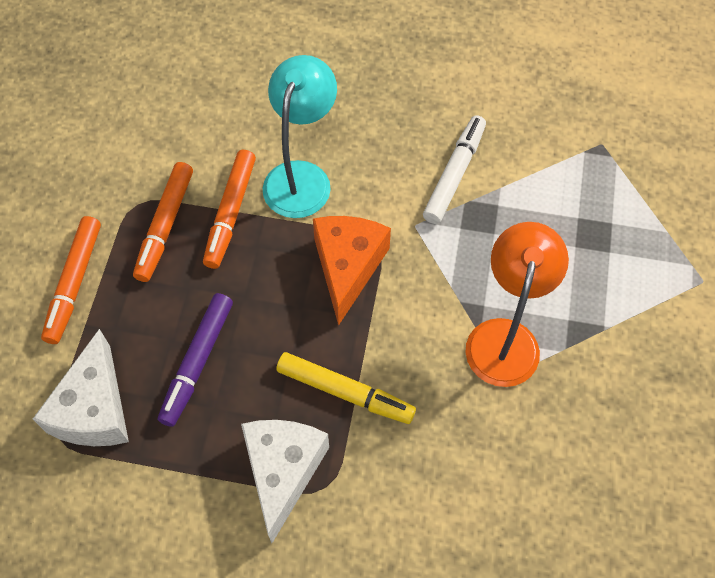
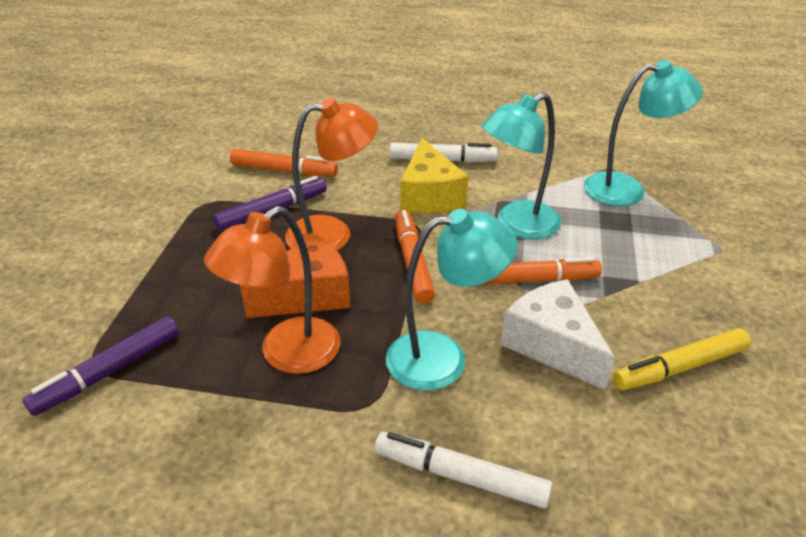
orange lamp: [465,222,569,387] = 1 -> [204,206,341,374] [285,98,378,251] = 2
purple marker: [158,293,233,427] = 1 -> [23,316,179,416] [213,176,327,231] = 2
turquoise lamp: [263,55,337,218] = 1 -> [386,209,517,391] [482,92,561,239] [584,60,703,206] = 3
white cheese: [33,329,129,446] [241,420,329,543] = 2 -> [501,279,615,390] = 1
white marker: [423,115,486,224] = 1 -> [375,431,553,508] [389,143,498,163] = 2
yellow cheese: none = 0 -> [400,138,468,214] = 1

